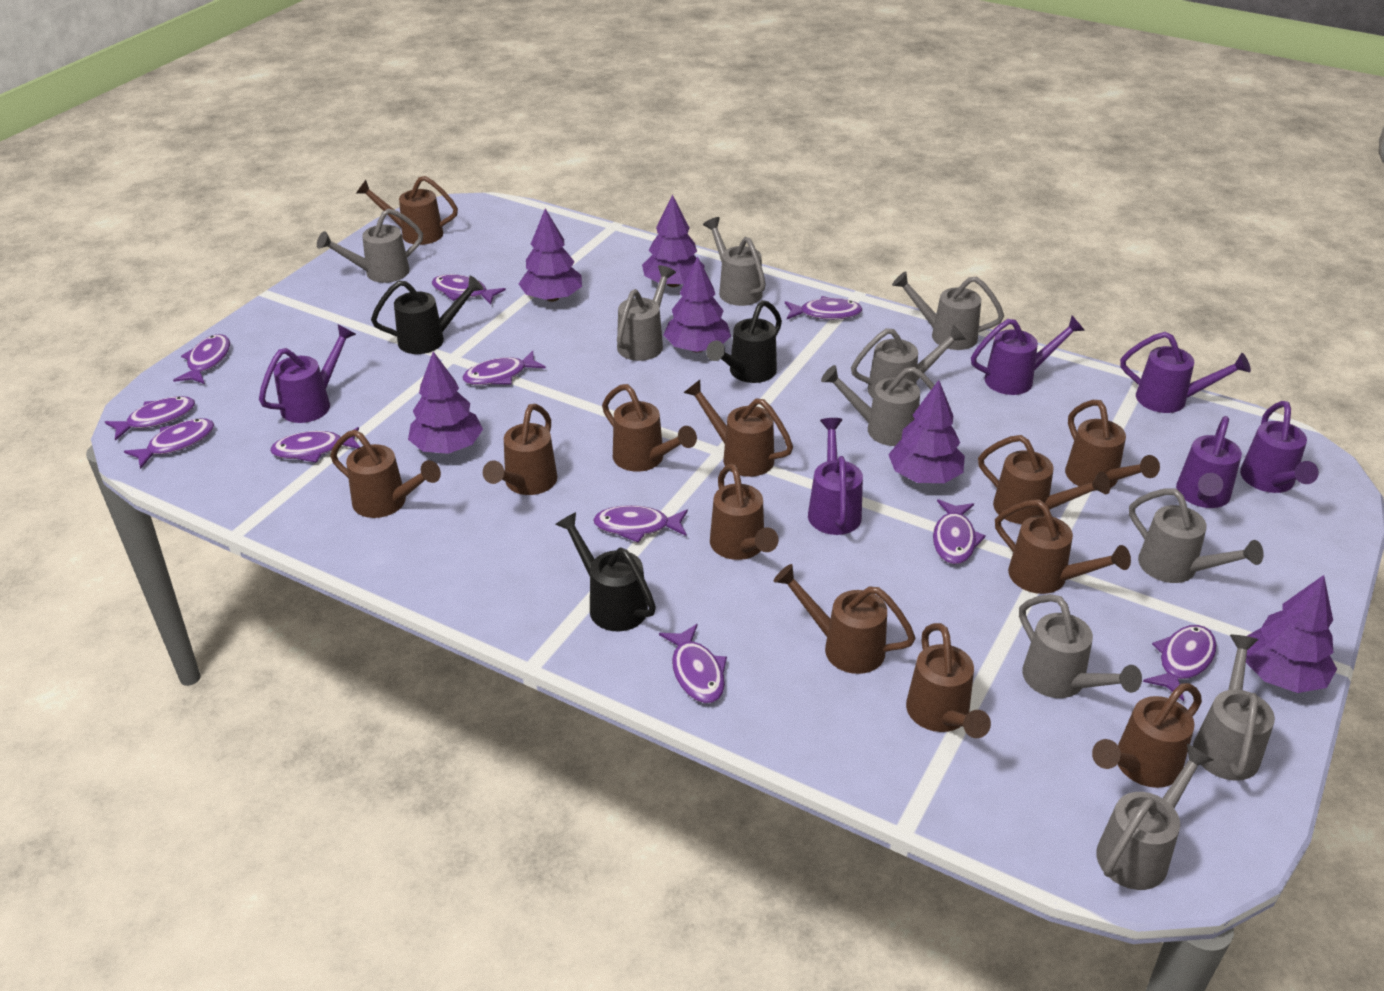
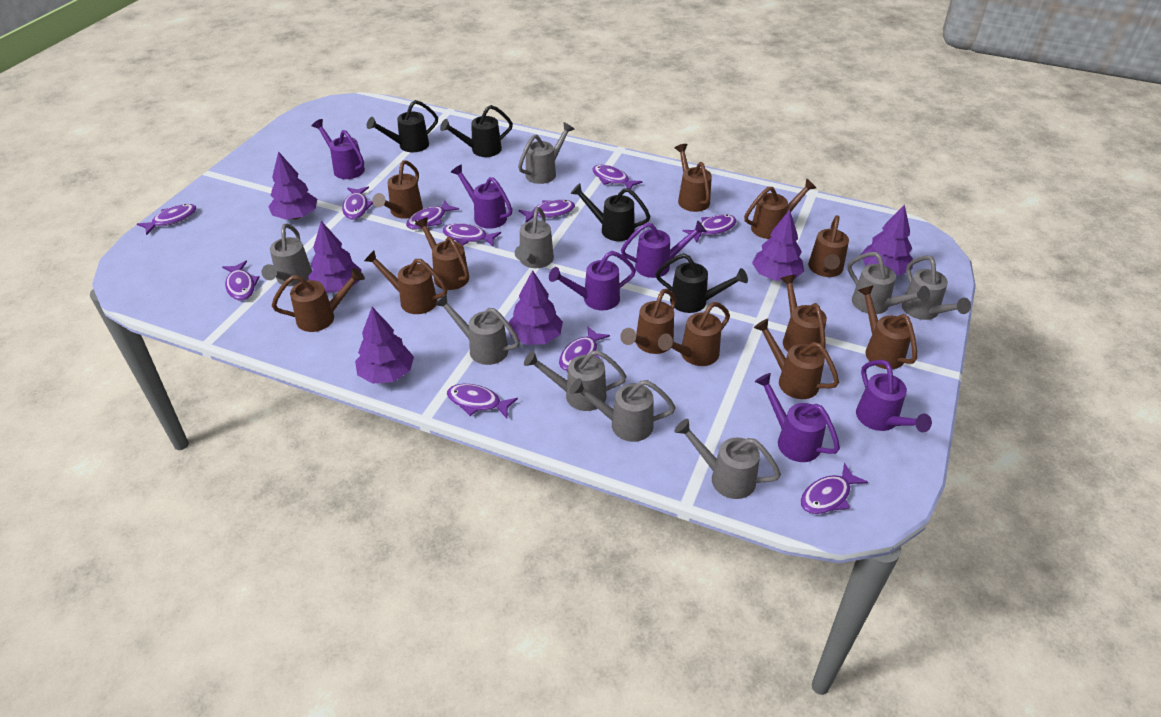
black watering can: [371,276,484,354] [555,512,656,631] [706,300,782,383] = 3 -> [367,100,438,152] [440,105,513,157] [570,183,651,241] [656,253,748,313] = 4
grey watering can: [317,208,423,283] [617,265,676,361] [703,217,766,306] [821,365,934,446] [851,324,966,398] [892,271,1004,350] [1019,594,1142,698] [1096,744,1213,890] [1129,489,1264,583] [1193,635,1275,781] = 10 -> [261,223,312,286] [435,294,520,365] [515,207,554,268] [518,122,574,184] [524,350,627,411] [570,378,675,442] [674,419,781,499] [848,252,930,314] [901,255,971,320] = 9

